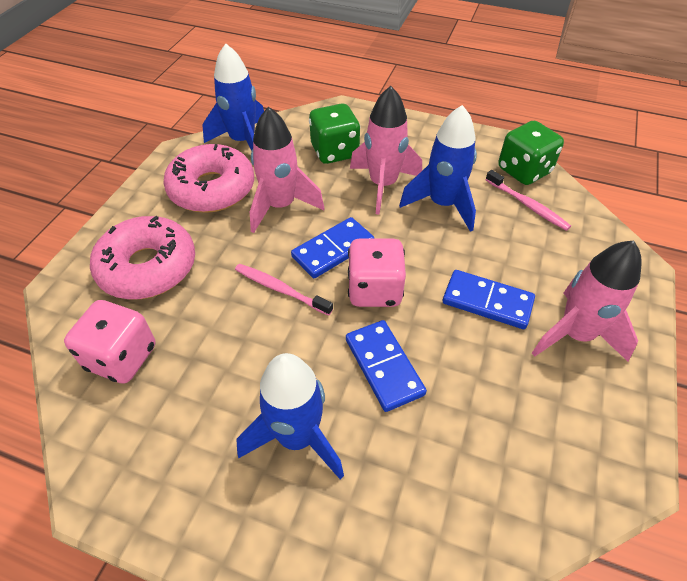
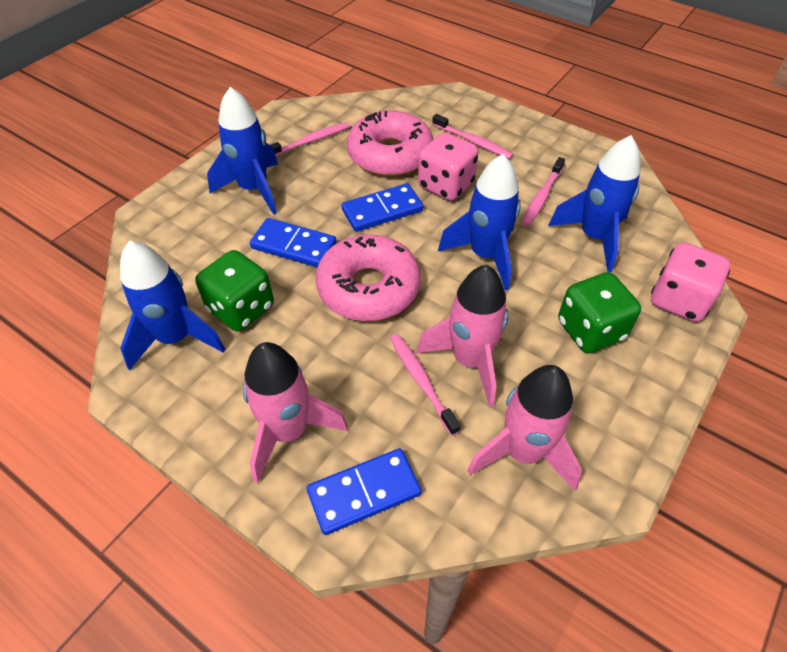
blue rocket: [202,44,264,151] [236,353,344,480] [399,105,477,232] = 3 -> [120,241,225,370] [207,87,278,215] [438,154,521,290] [548,135,641,272] = 4
pink toothbrush: [235,264,333,316] [486,170,571,231] = 2 -> [270,122,350,156] [390,334,461,436] [432,114,514,159] [522,157,565,226] = 4

